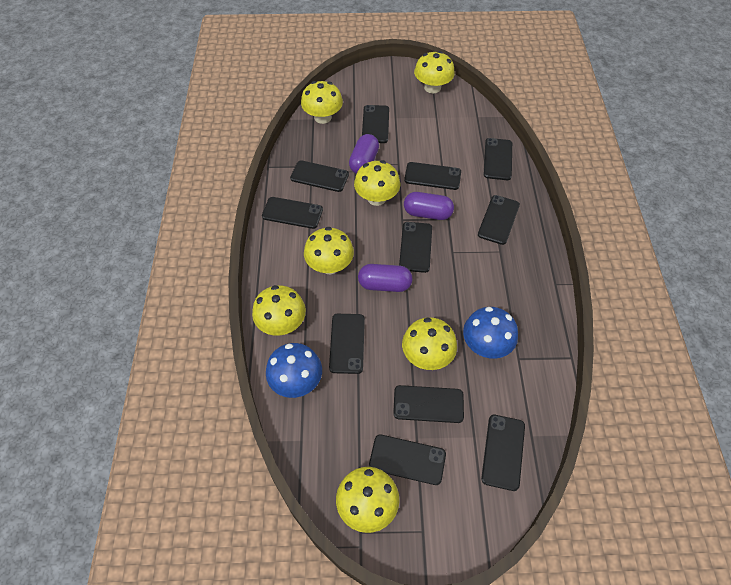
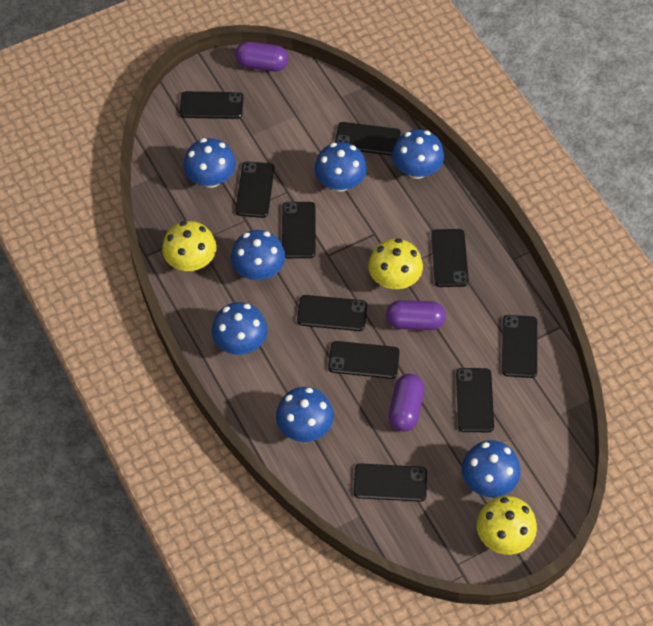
black phone: [262,197,323,229] [290,160,349,192] [329,314,365,374] [362,105,389,143] [369,434,446,485] [393,385,464,423] [399,222,432,273] [404,162,461,190] [478,195,520,245] [481,415,525,491] [484,138,512,180] = 11 -> [180,91,243,119] [235,161,275,218] [282,202,315,258] [297,295,367,331] [328,341,400,379] [335,122,401,156] [354,463,427,502] [431,229,469,287] [456,368,494,432] [502,315,537,378] = 10
blue mushroom: [266,343,322,398] [463,307,518,359] = 2 -> [183,138,236,188] [212,302,268,355] [231,230,285,280] [276,387,334,442] [314,142,367,192] [392,129,444,179] [462,440,521,497] = 7
yellow mushroom: [252,285,306,336] [301,81,343,124] [304,227,354,274] [336,467,399,533] [354,160,400,206] [402,317,457,370] [414,51,455,93] = 7 -> [162,221,216,271] [368,238,423,289] [477,496,537,555] = 3

